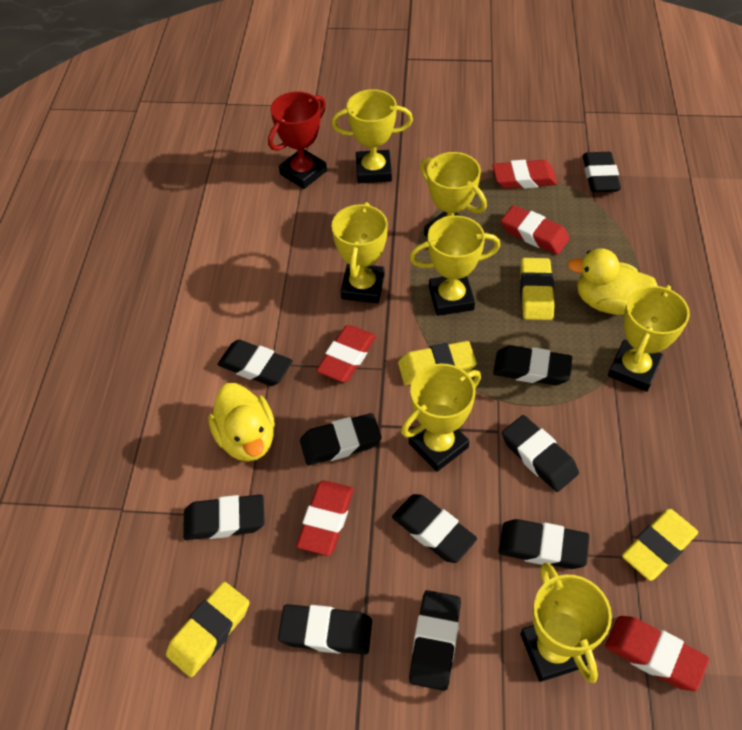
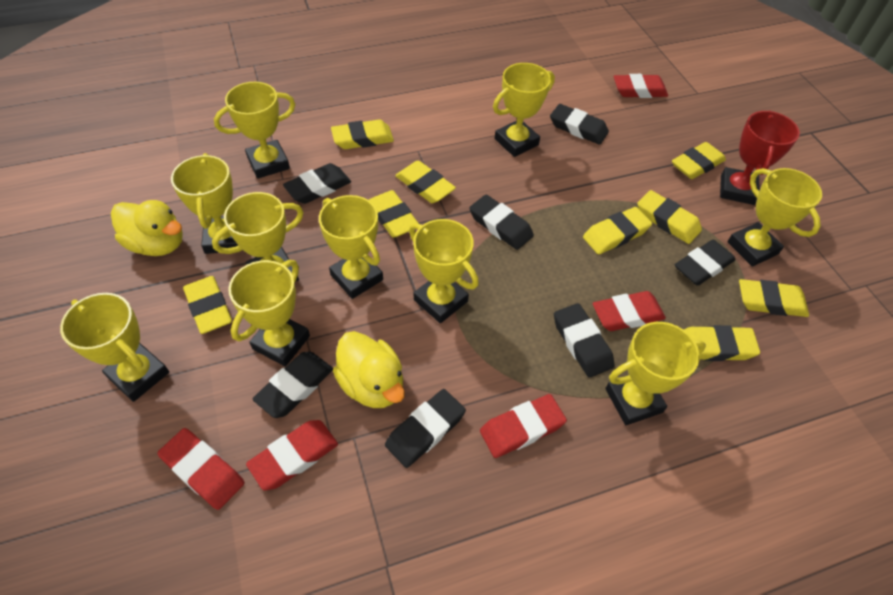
black eraser: [183,494,265,540] [217,340,293,386] [278,604,372,655] [300,413,382,466] [392,494,477,563] [409,590,461,691] [493,345,572,386] [498,519,589,569] [502,415,579,492] [583,152,621,192] = 10 -> [252,352,333,418] [283,163,351,204] [385,389,466,468] [469,195,534,250] [550,104,609,145] [554,303,615,378] [675,240,736,286] = 7
yellow eraser: [166,581,249,677] [398,341,477,385] [520,258,555,320] [622,509,698,581] = 4 -> [183,276,232,334] [331,120,394,149] [369,190,419,238] [395,161,456,203] [583,207,652,255] [637,190,702,244] [672,142,726,179] [684,325,760,361] [739,279,809,317] = 9
yellow trophy: [332,89,413,183] [332,202,388,304] [401,364,481,472] [409,215,500,316] [420,152,487,237] [521,562,612,683] [608,285,690,392] = 7 -> [60,293,169,402] [171,153,243,254] [212,192,304,282] [214,82,295,179] [228,260,310,367] [319,195,383,299] [409,219,479,323] [493,63,555,157] [605,322,706,425] [728,168,822,267] = 10

